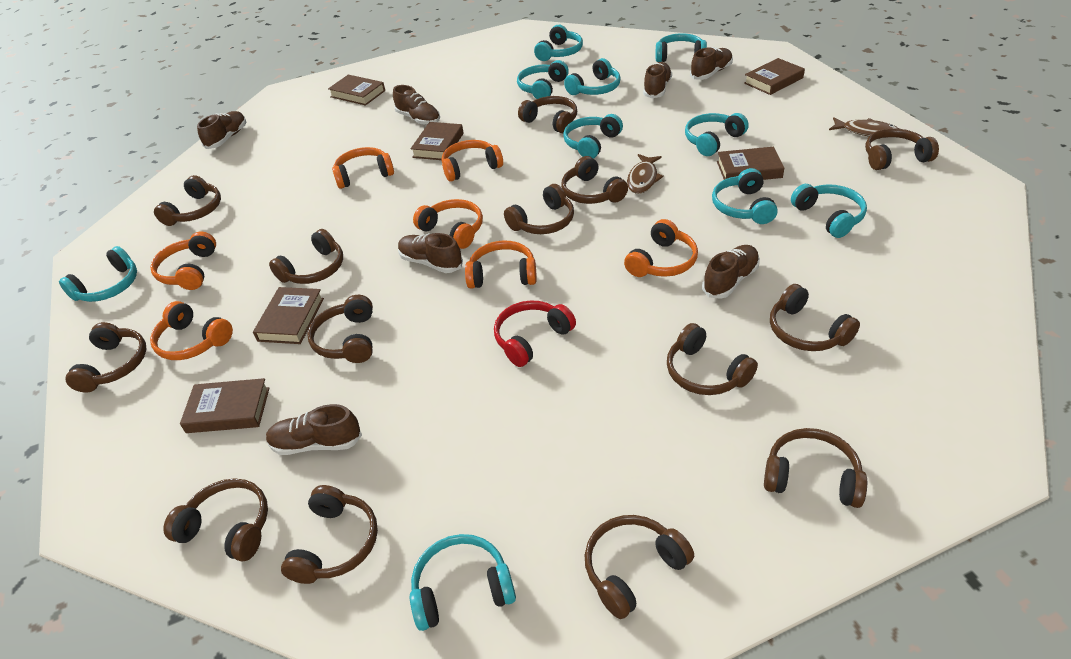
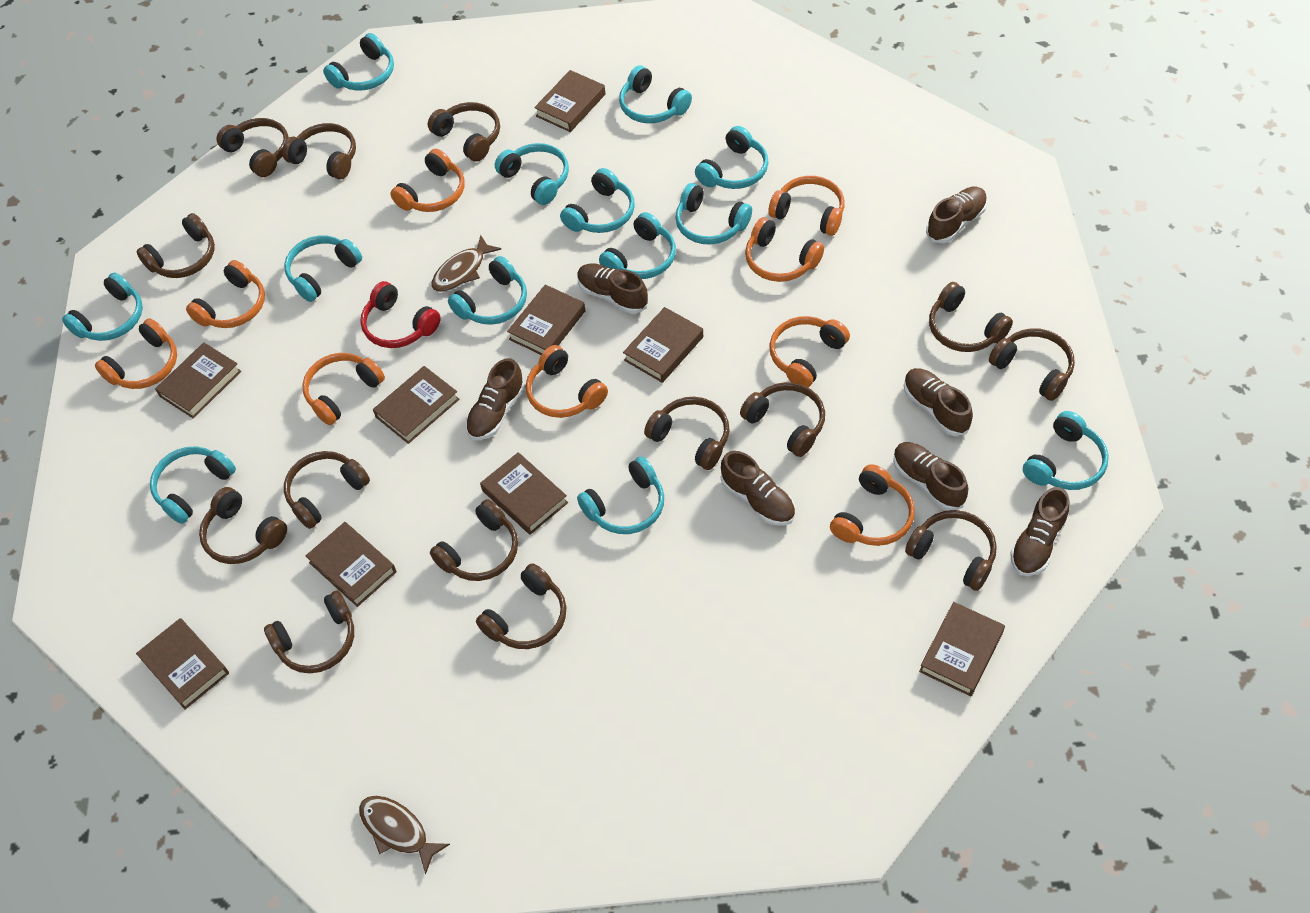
brown book: [180,378,269,433] [253,287,324,344] [328,75,385,106] [410,122,463,160] [717,147,784,180] [744,58,805,95] = 6 -> [136,618,229,710] [155,342,241,418] [306,522,397,607] [373,366,459,444] [480,452,568,535] [507,285,586,355] [534,70,606,132] [623,307,703,383] [919,602,1005,696] = 9
orange headphones: [150,232,216,290] [150,301,233,360] [332,147,394,189] [413,199,483,249] [442,140,503,182] [465,241,537,289] [624,219,698,277] = 7 -> [95,318,177,389] [186,260,265,328] [302,353,385,425] [390,149,465,212] [526,345,608,418] [745,217,824,282] [768,176,845,236] [769,316,850,388] [830,464,915,546] = 9
turquoise headphones: [59,246,137,302] [410,534,516,631] [517,60,569,99] [534,25,583,61] [563,114,623,159] [564,58,621,95] [656,33,707,62] [685,113,749,156] [712,168,778,224] [791,184,867,238] = 10 -> [62,272,143,341] [150,446,236,524] [284,235,362,302] [323,33,394,90] [448,256,527,325] [495,143,569,205] [560,168,635,233] [577,457,664,534] [599,212,676,279] [619,66,692,123] [675,183,752,245] [695,126,768,189] [1023,411,1109,490] = 13

